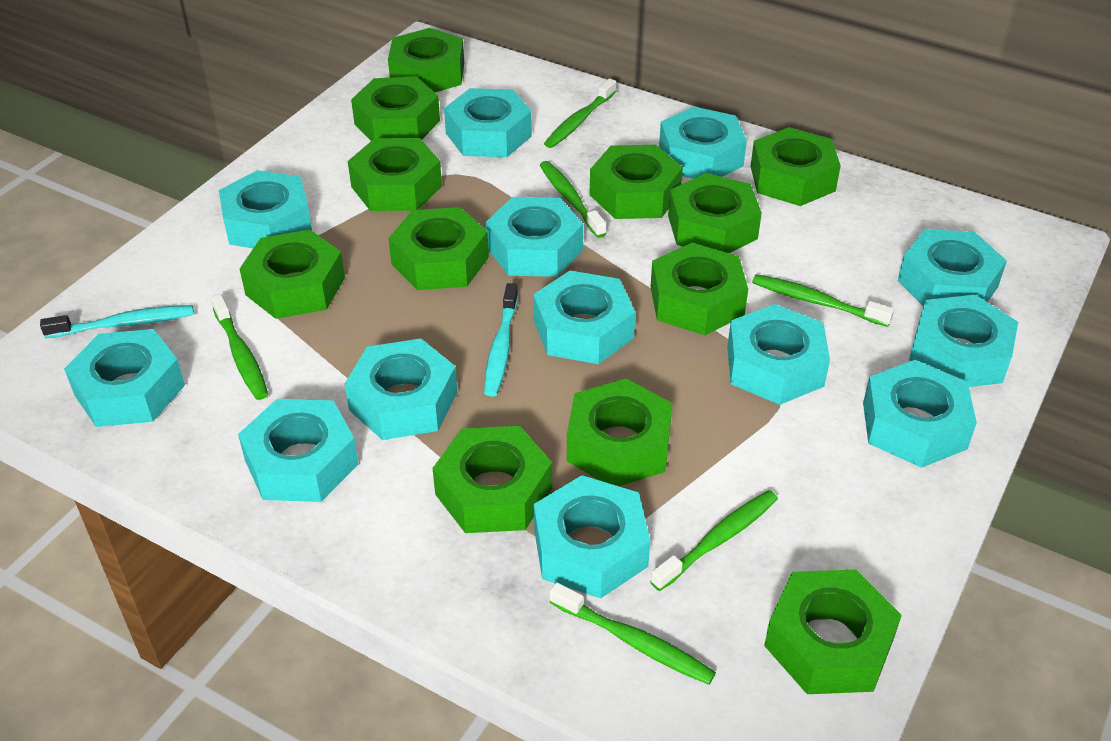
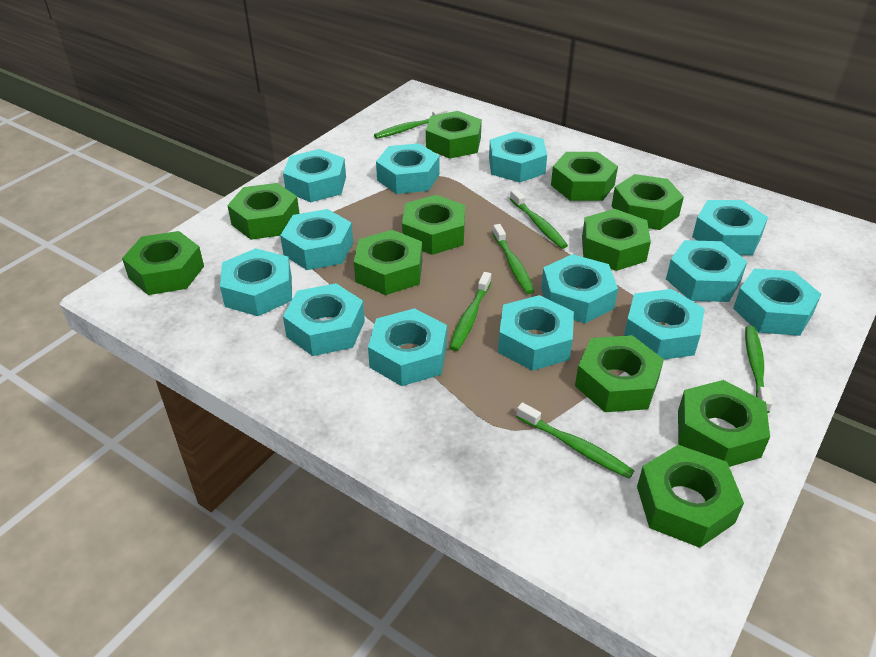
green nut: [240,230,345,319] [348,138,442,211] [351,77,440,141] [388,28,464,92] [388,207,489,290] [433,426,552,533] [567,378,672,486] [589,145,683,219] [650,243,748,335] [668,173,762,253] [751,127,841,206] [764,569,902,694] = 12 -> [122,231,204,295] [227,183,300,240] [354,230,422,295] [402,195,465,255] [426,111,482,159] [551,152,618,201] [575,335,664,412] [582,209,651,271] [612,174,684,230] [637,445,744,548] [678,380,770,467] = 11
turquoise toothbrush: [40,305,194,338] [484,283,518,397] = 2 -> none = 0

